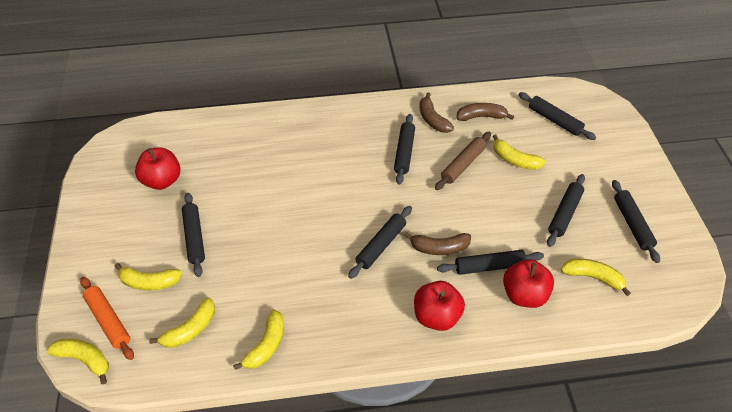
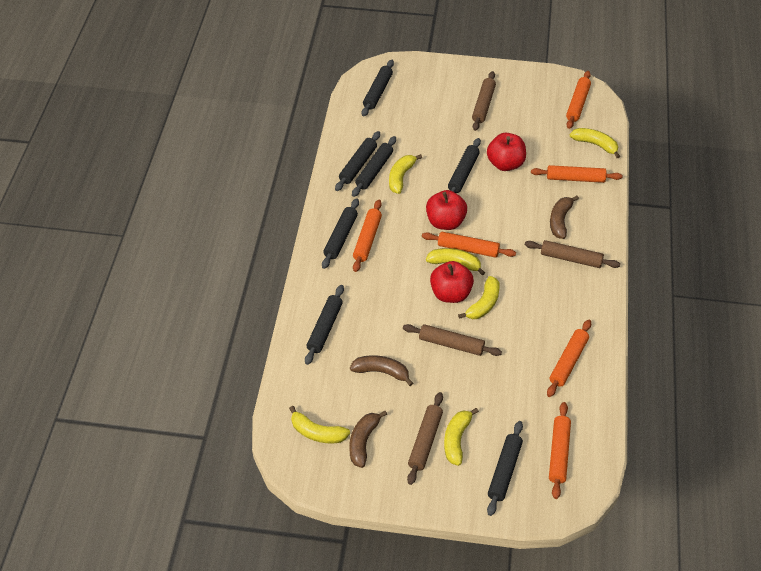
brown rolling pin: [435,132,491,190] = 1 -> [403,324,502,356] [407,392,443,485] [472,71,496,131] [525,240,620,268] = 4
orange rolling pin: [80,277,134,360] = 1 -> [353,200,382,272] [422,232,516,258] [531,165,623,183] [547,320,591,397] [549,402,571,499] [566,71,591,129] = 6

